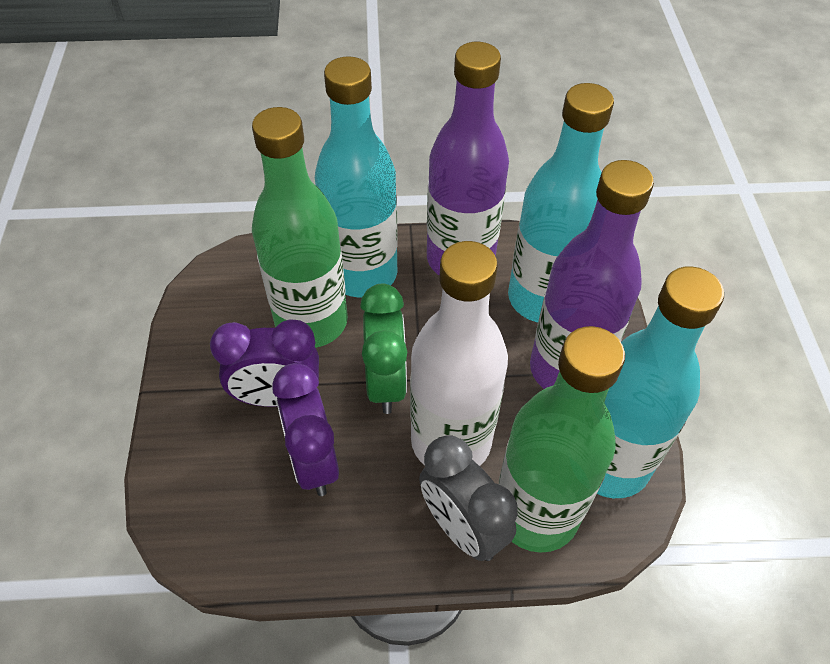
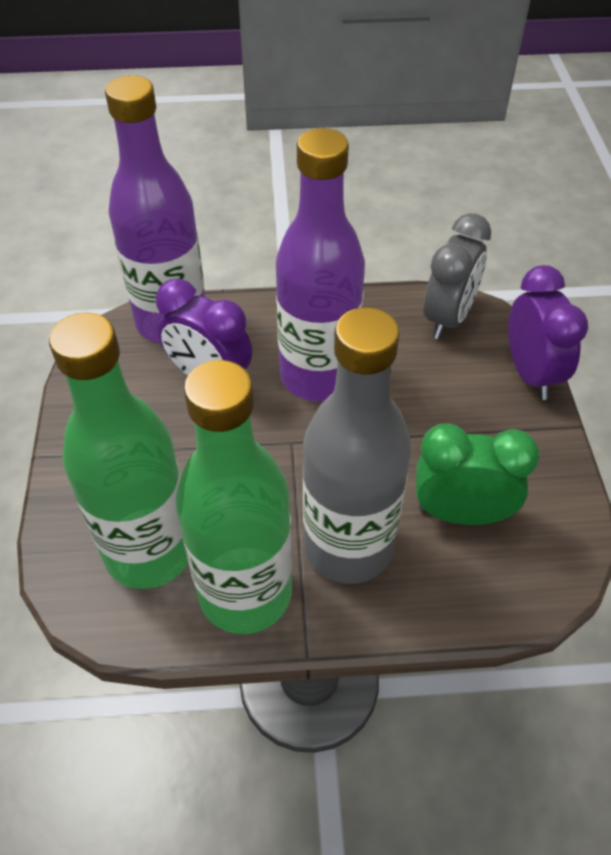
grey bottle: none = 0 -> [303,307,412,584] = 1
turquoise bottle: [315,56,398,297] [508,83,614,322] [597,266,724,498] = 3 -> none = 0
white bottle: [410,241,508,466] = 1 -> none = 0

